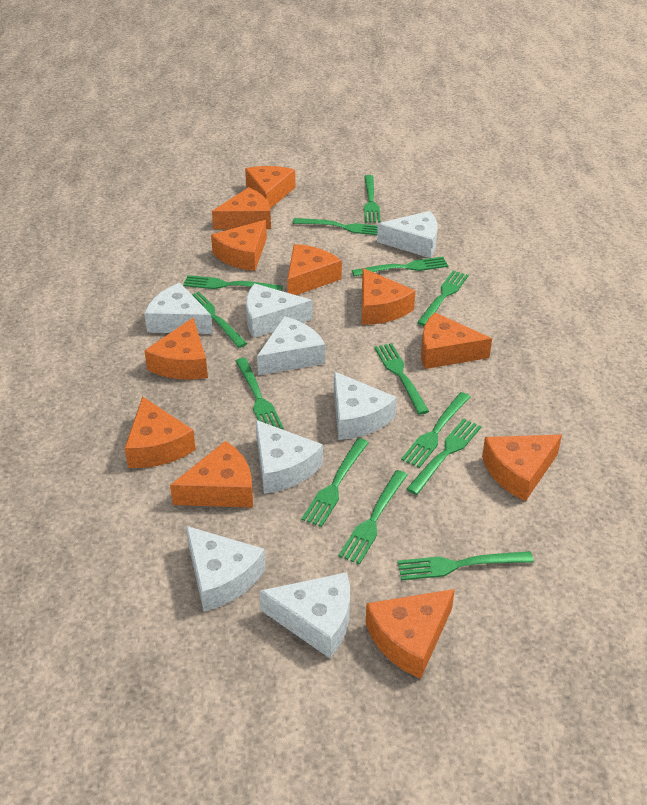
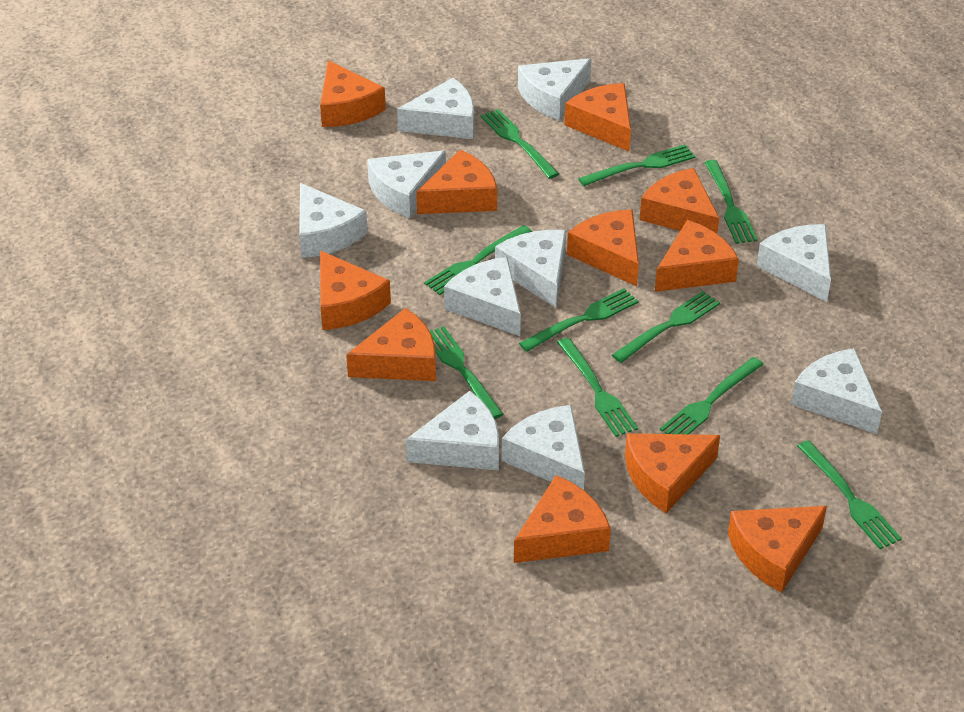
green fork: [183,275,283,291] [192,292,248,348] [236,358,284,429] [293,218,378,235] [301,438,369,527] [339,470,408,565] [352,257,448,277] [364,175,381,223] [374,343,429,415] [397,551,534,580] [401,392,470,468] [406,419,481,495] [417,270,469,326] = 13 -> [424,225,532,295] [430,326,504,419] [481,109,559,179] [519,288,639,352] [557,338,638,437] [578,145,695,186] [612,291,720,363] [660,357,764,434] [704,160,758,244] [797,440,902,549] = 10
white cheese: [144,283,213,334] [186,526,266,612] [246,283,312,338] [256,420,323,494] [257,316,325,375] [260,572,350,658] [334,371,397,440] [377,211,438,258] = 8 -> [299,183,368,258] [367,150,446,218] [397,78,474,139] [406,391,499,470] [444,257,521,336] [495,230,566,308] [502,405,585,490] [518,58,591,121] [757,224,831,302] [791,348,882,434] = 10

